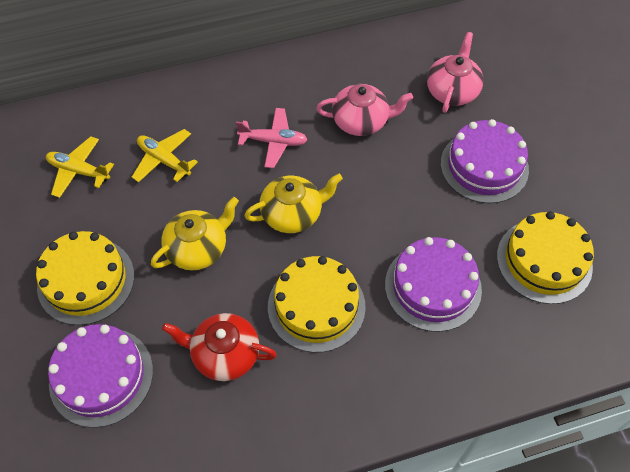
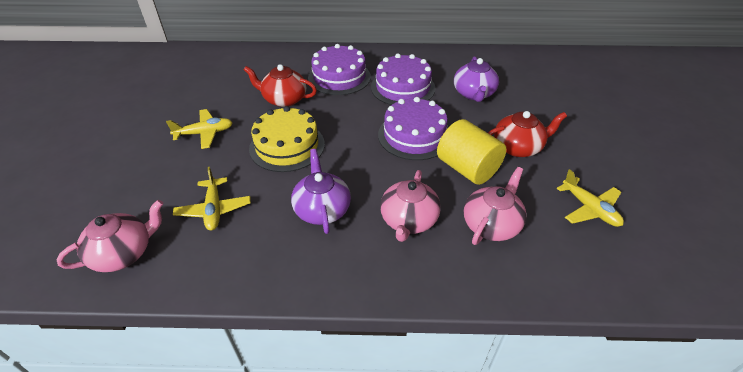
pink plane: [236,108,308,168] = 1 -> none = 0
pink teapot: [316,84,413,136] [427,32,484,113] = 2 -> [56,200,164,272] [380,170,441,242] [464,167,527,245] = 3
purple teapot: none = 0 -> [291,149,351,234] [454,57,499,102] = 2
red teapot: [162,313,277,381] = 1 -> [244,64,317,107] [488,111,567,157] = 2
yellow cake: [36,231,134,325] [268,256,366,353] [497,211,594,304] = 3 -> [249,106,325,172] = 1
yellow cylinder: none = 0 -> [437,119,507,185] = 1
yellow plane: [46,136,114,198] [132,129,198,182] = 2 -> [166,109,233,149] [173,167,251,230] [557,169,624,227] = 3
yellow teapot: [151,197,239,270] [244,174,343,233] = 2 -> none = 0

